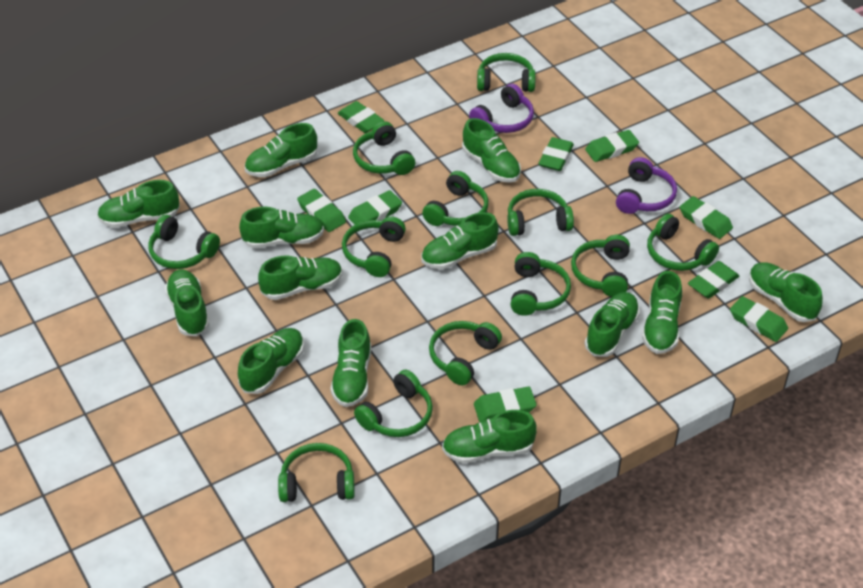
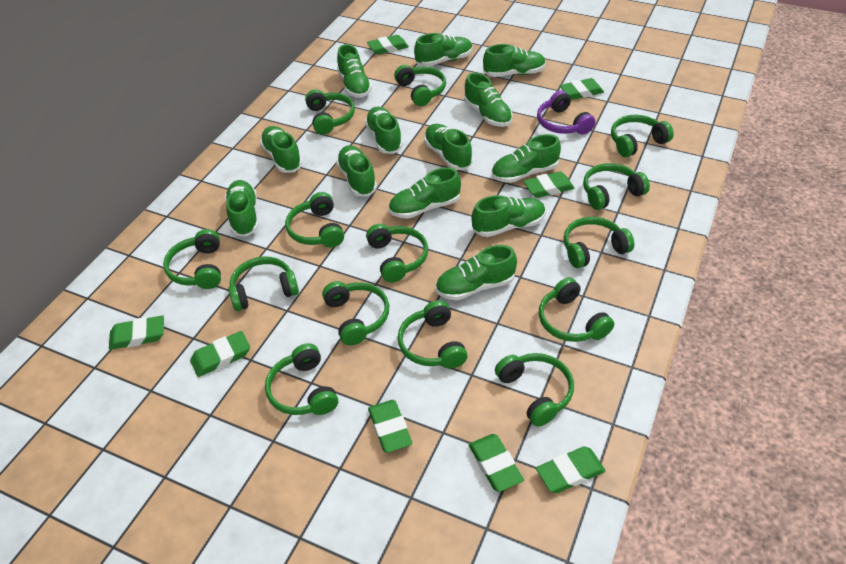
green eraser: [297,189,346,232] [338,101,385,133] [348,190,402,225] [474,387,537,422] [538,137,574,171] [585,130,639,162] [680,196,733,239] [688,261,739,299] [730,296,788,342] = 9 -> [109,315,164,350] [190,331,250,377] [367,35,409,55] [368,400,412,453] [469,434,524,492] [523,172,575,198] [536,446,605,493] [559,78,604,100] = 8
green headphones: [148,215,220,269] [278,443,355,502] [342,217,406,277] [353,121,415,175] [354,370,433,437] [422,171,489,226] [429,321,502,385] [477,53,536,92] [507,189,574,236] [511,252,571,316] [571,235,630,297] [647,213,719,271] = 12 -> [163,229,221,289] [229,257,299,311] [265,343,338,415] [285,192,344,247] [305,89,355,135] [322,281,389,346] [366,224,428,283] [394,65,446,106] [398,300,468,369] [495,353,574,427] [539,277,614,342] [564,217,634,268] [583,163,650,210] [611,115,673,157] = 14
purple headphones: [469,83,534,133] [616,157,677,214] = 2 -> [537,90,595,135] = 1

